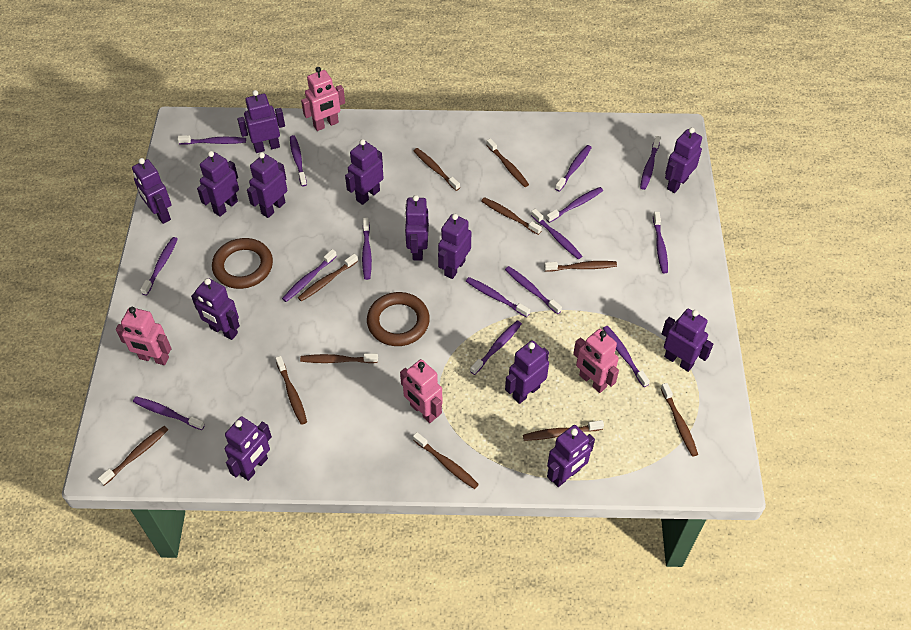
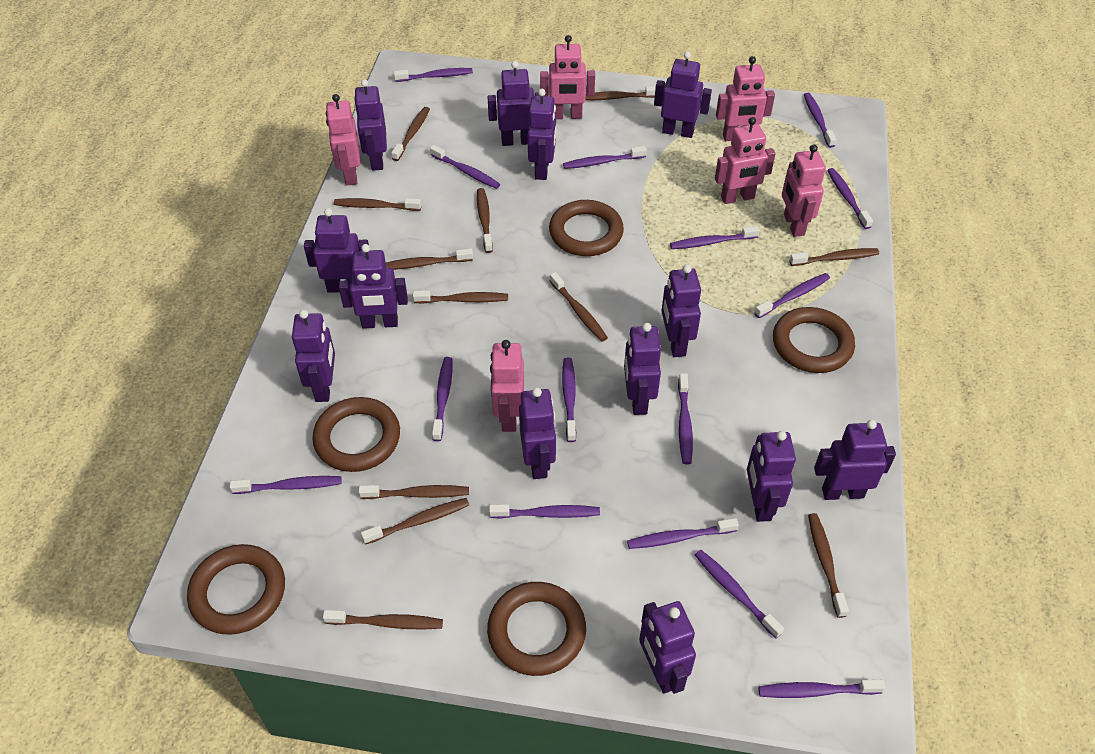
brown ring: [212,238,273,289] [367,292,430,346] = 2 -> [187,544,285,635] [312,397,400,472] [487,582,586,676] [549,200,624,256] [773,307,855,373] = 5
brown toothbrush: [98,426,168,486] [275,356,307,425] [298,254,358,301] [300,353,378,363] [413,432,479,489] [414,148,460,191] [482,197,542,235] [486,138,529,187] [523,420,604,441] [544,261,617,272] [661,383,698,457] = 11 -> [323,610,443,630] [334,198,421,211] [359,485,469,499] [361,498,469,545] [386,249,473,270] [391,107,430,161] [413,291,508,304] [477,188,493,253] [550,272,608,342] [586,86,656,100] [790,248,879,266] [808,513,849,618] = 12
pink robot: [116,307,172,365] [301,67,345,131] [400,359,443,423] [573,329,619,393] = 4 -> [326,94,360,186] [490,340,524,432] [540,35,595,119] [715,117,776,204] [716,56,775,141] [782,144,826,237] = 6

